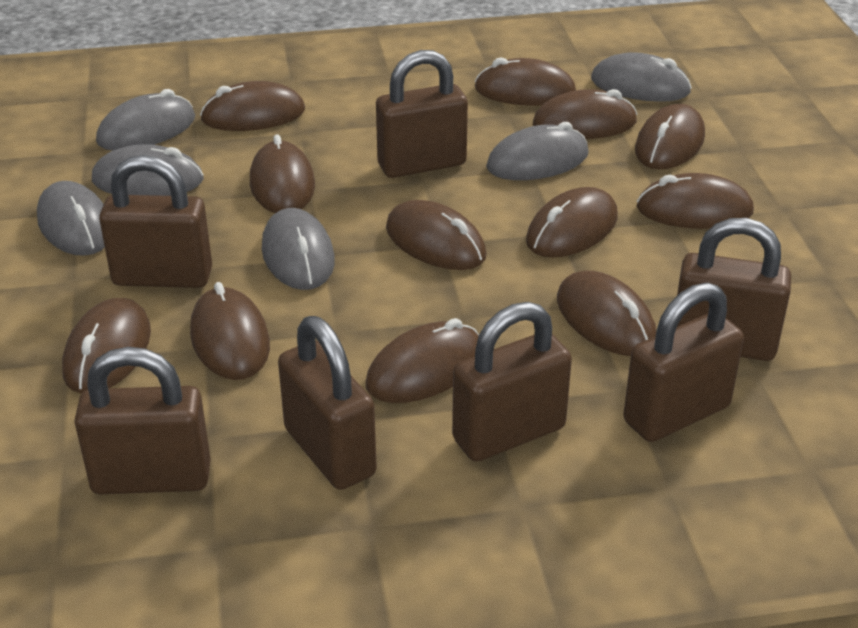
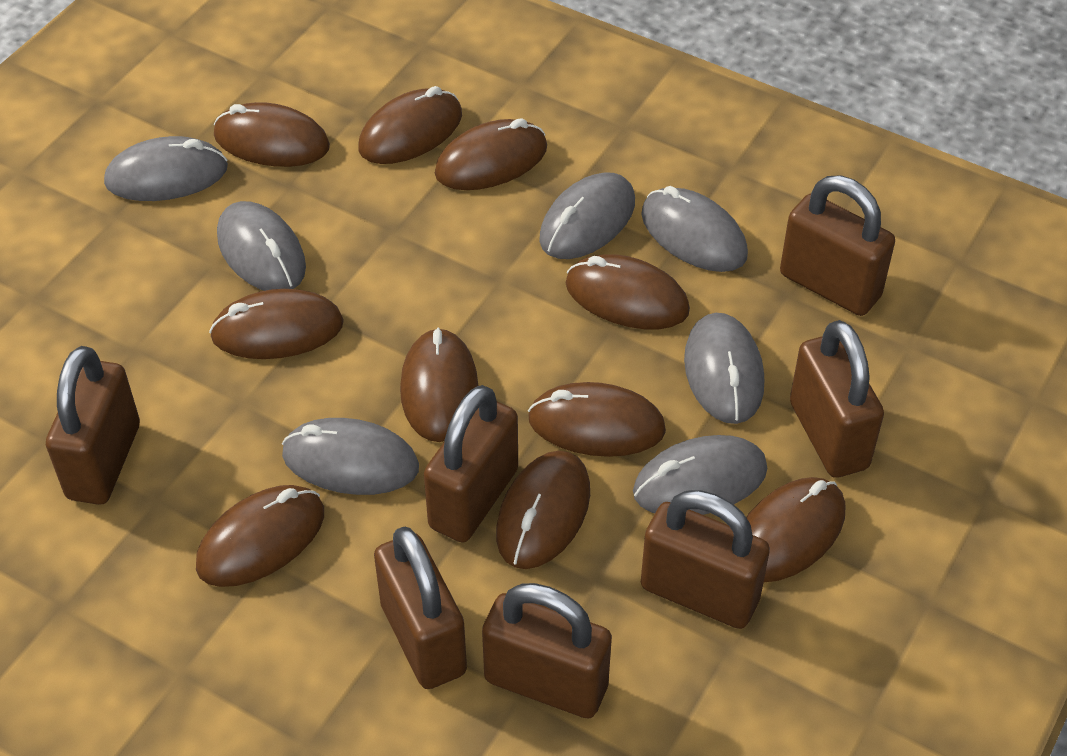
brown mouse: [62,298,151,394] [190,282,270,380] [200,81,305,131] [250,134,315,213] [366,318,479,403] [386,200,486,270] [474,57,576,106] [526,187,618,257] [533,89,637,139] [557,271,656,356] [635,104,705,169] [637,173,754,229] = 12 -> [196,485,324,587] [209,289,344,359] [214,102,330,167] [358,86,462,164] [400,328,478,442] [435,118,547,190] [496,451,590,569] [528,382,666,457] [566,254,690,329] [746,477,845,582] = 10
grey mouse: [37,181,105,256] [92,144,204,196] [96,89,195,151] [262,208,335,290] [486,122,589,180] [591,52,692,102] = 6 -> [104,136,228,201] [217,201,306,291] [282,418,419,495] [539,172,635,259] [633,435,768,515] [641,186,748,272] [684,313,764,424] = 7

